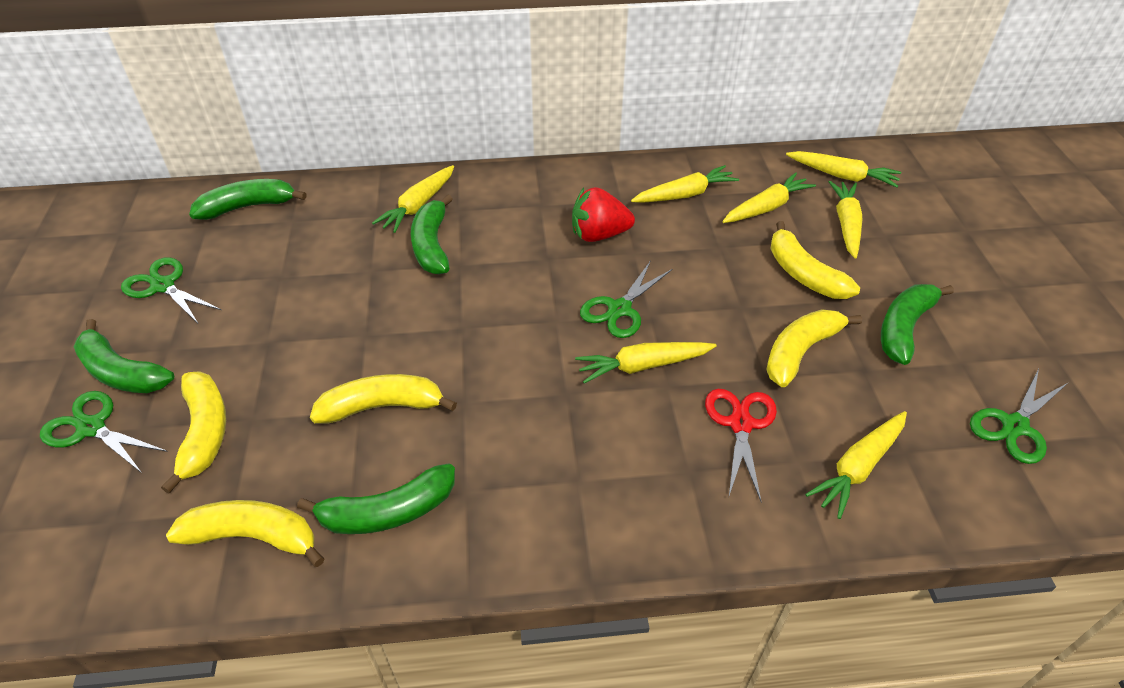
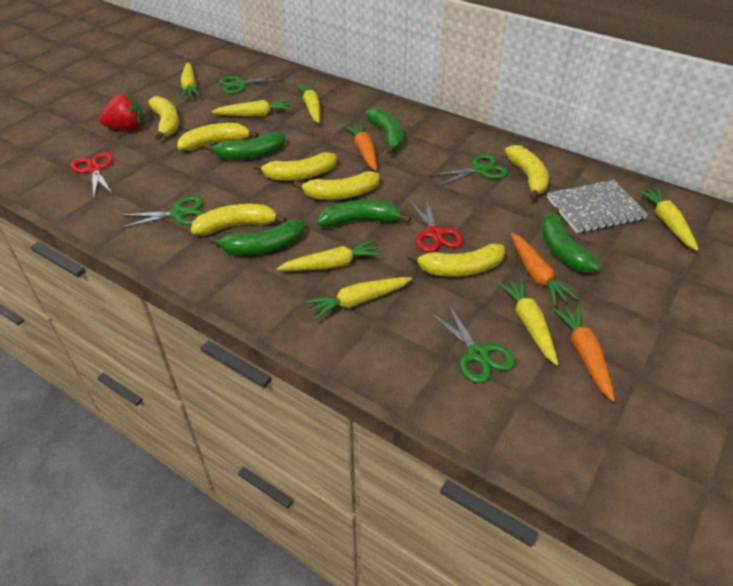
grey notebook: none = 0 -> [547,180,648,233] = 1
orange carrot: none = 0 -> [344,123,377,171] [511,233,578,306] [553,305,615,402] = 3
red scissors: [705,389,777,501] = 1 -> [71,152,114,197] [408,197,463,252] = 2
yellow banana: [161,371,226,494] [166,500,325,567] [310,374,457,424] [766,309,862,387] [771,221,860,299] = 5 -> [148,96,179,140] [177,123,258,151] [191,204,287,235] [253,152,336,181] [293,171,380,200] [407,243,505,277] [505,145,549,200] = 7

